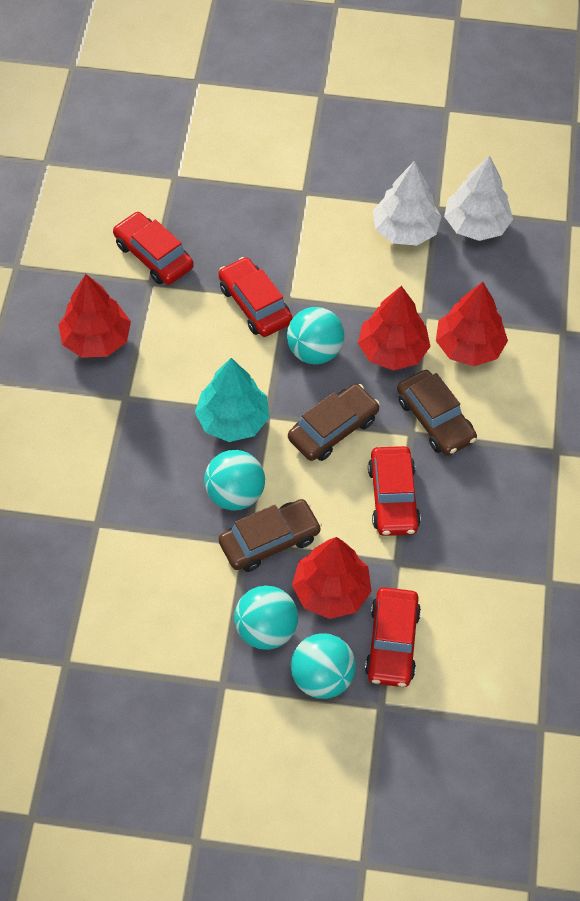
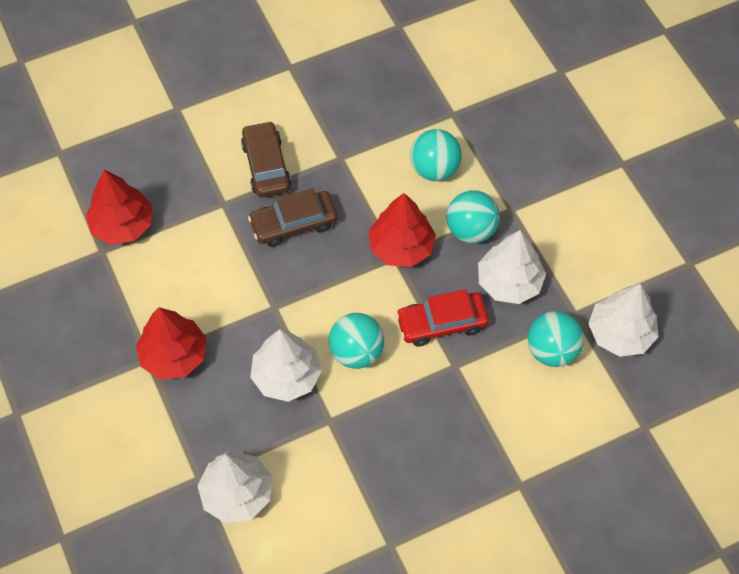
brown car: [219,499,322,572] [288,384,380,461] [397,370,477,456] = 3 -> [241,121,292,198] [248,188,338,247] = 2
red car: [113,212,194,285] [218,257,293,337] [365,587,421,687] [368,446,421,536] = 4 -> [396,289,489,347] = 1
red tree: [58,274,131,358] [292,537,372,619] [358,286,431,370] [436,282,508,366] = 4 -> [86,170,153,245] [136,307,207,380] [369,193,436,267] = 3
turquoise tree: [195,358,269,442] = 1 -> none = 0
white tree: [373,161,442,246] [444,156,513,241] = 2 -> [198,451,272,523] [250,329,322,402] [478,230,546,304] [588,284,658,357] = 4

